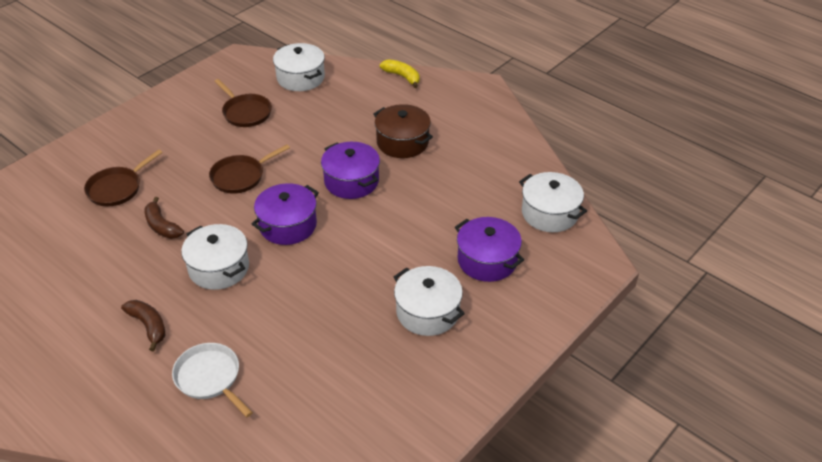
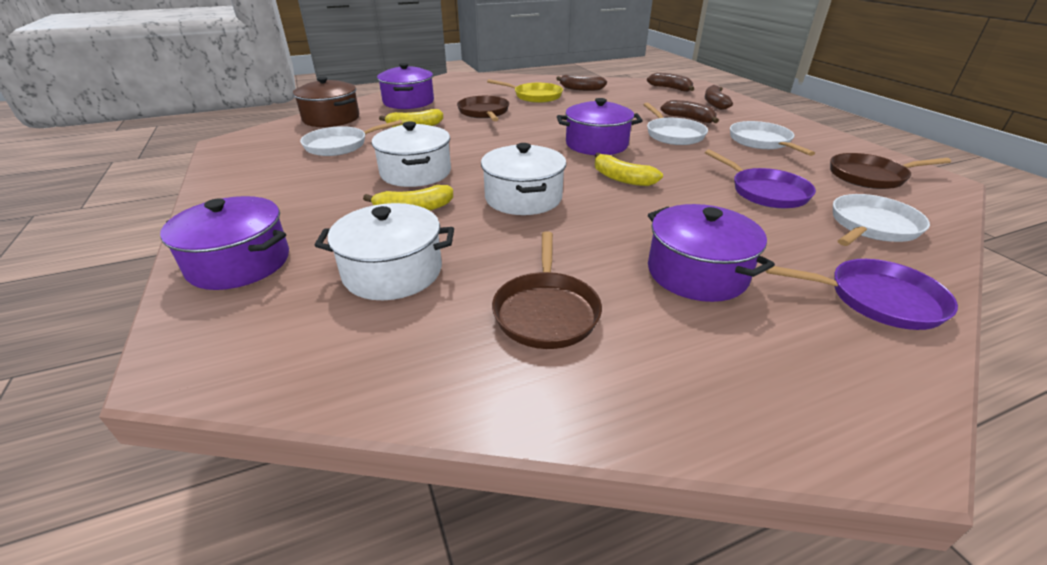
brown banana: [121,300,165,351] [144,197,184,239] = 2 -> [556,75,607,91] [647,73,694,92] [660,100,719,123] [705,84,733,110] = 4
purple pan: none = 0 -> [705,150,816,208] [766,259,958,330] = 2
purple pot: [251,183,319,245] [321,142,380,199] [455,217,524,282] = 3 -> [160,196,289,290] [377,63,434,109] [557,98,643,155] [648,204,775,302] = 4
white pan: [172,343,253,417] = 1 -> [300,120,403,156] [643,103,708,145] [730,121,815,156] [833,194,930,246] = 4
white pot: [181,224,249,290] [273,43,325,91] [394,266,465,336] [519,172,587,232] = 4 -> [314,203,454,300] [372,121,451,187] [481,143,566,215] = 3
yellow banana: [380,59,420,88] = 1 -> [363,185,453,211] [379,109,443,127] [595,153,663,186] = 3
yellow pan: none = 0 -> [487,79,563,103] = 1

